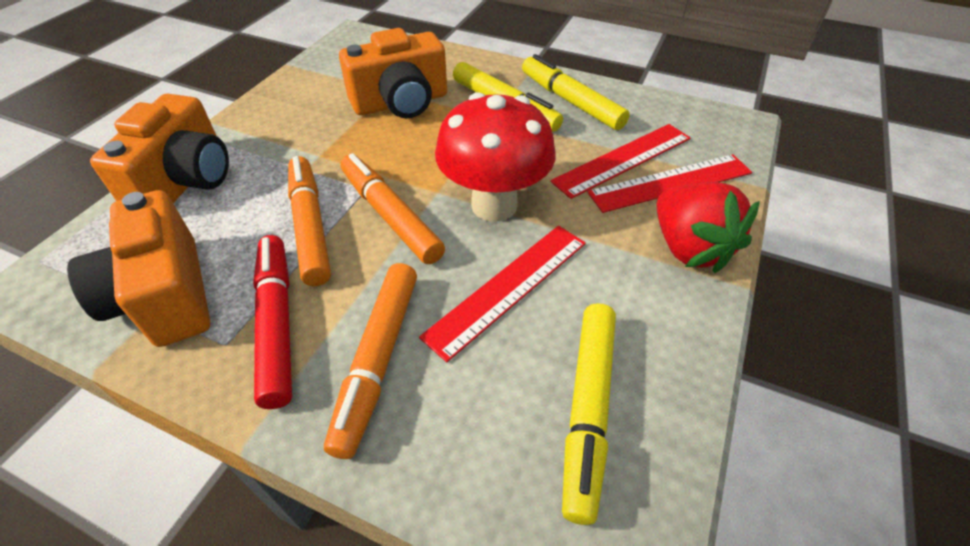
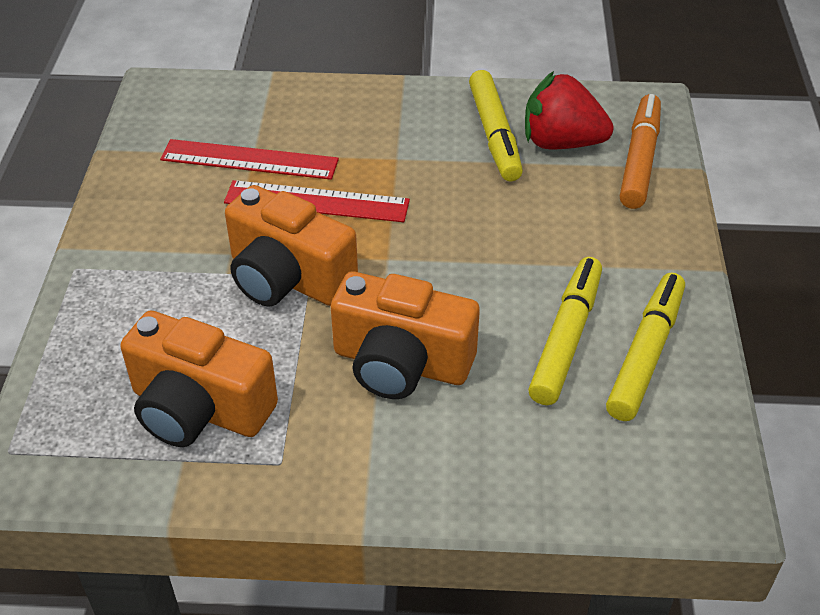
orange marker: [288,156,331,286] [324,263,417,459] [340,153,445,264] = 3 -> [620,94,661,209] = 1
red marker: [253,235,292,409] = 1 -> none = 0
red mushroom: [435,92,556,222] = 1 -> none = 0
red ruler: [419,226,586,362] [550,124,690,199] [587,154,752,213] = 3 -> [160,139,339,180] [224,180,410,222] = 2

